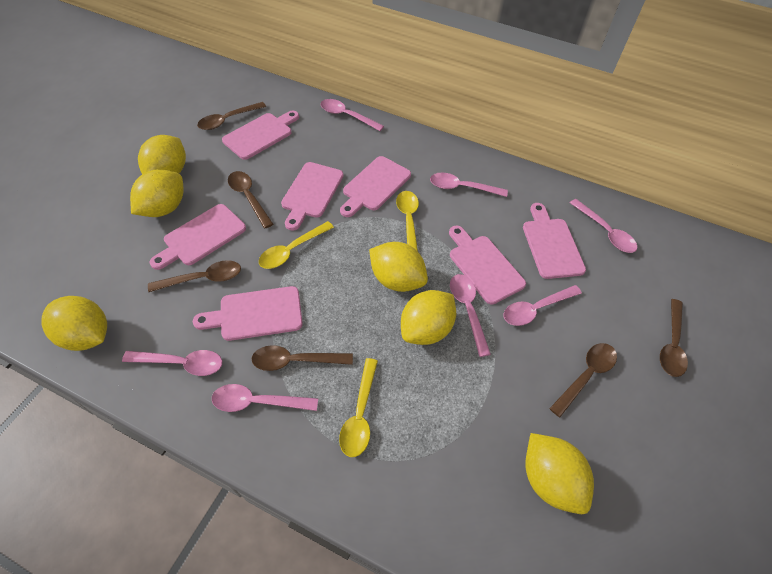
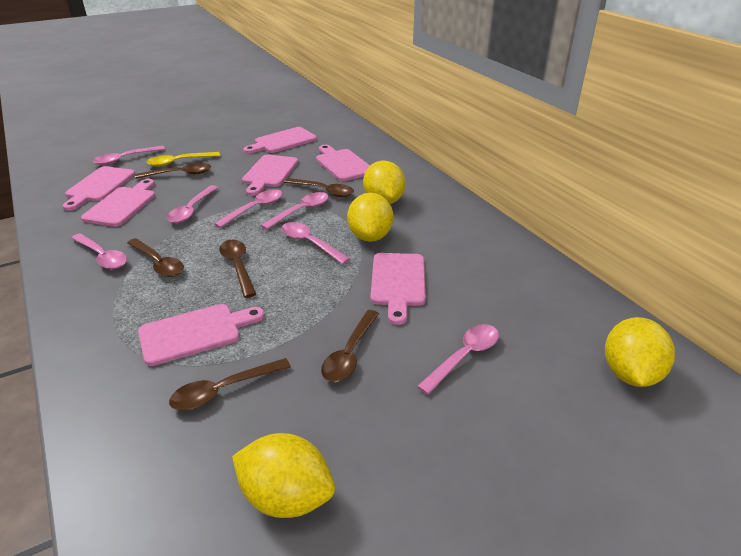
yellow lemon: [41,296,107,351] [130,169,183,217] [138,135,186,174] [369,242,428,292] [401,290,456,345] [525,433,594,514] = 6 -> [232,433,335,518] [347,193,394,242] [363,161,406,204] [605,317,675,387] = 4
yellow spoon: [259,221,334,269] [339,358,378,457] [396,191,419,251] = 3 -> [146,152,220,167] = 1

